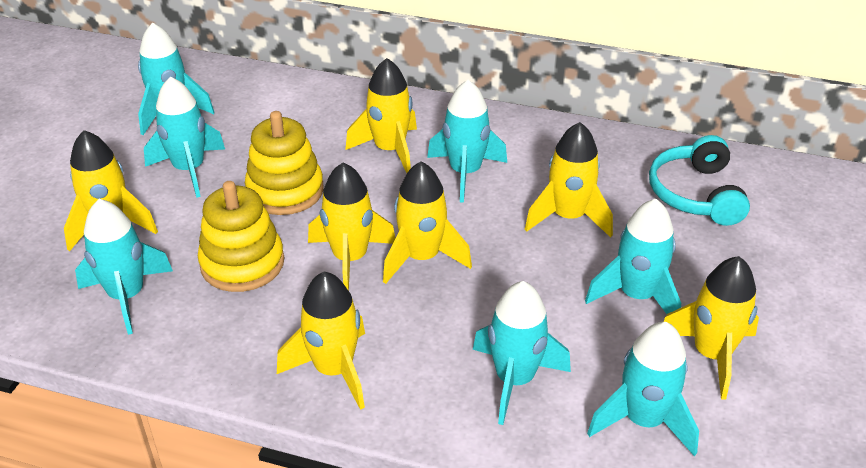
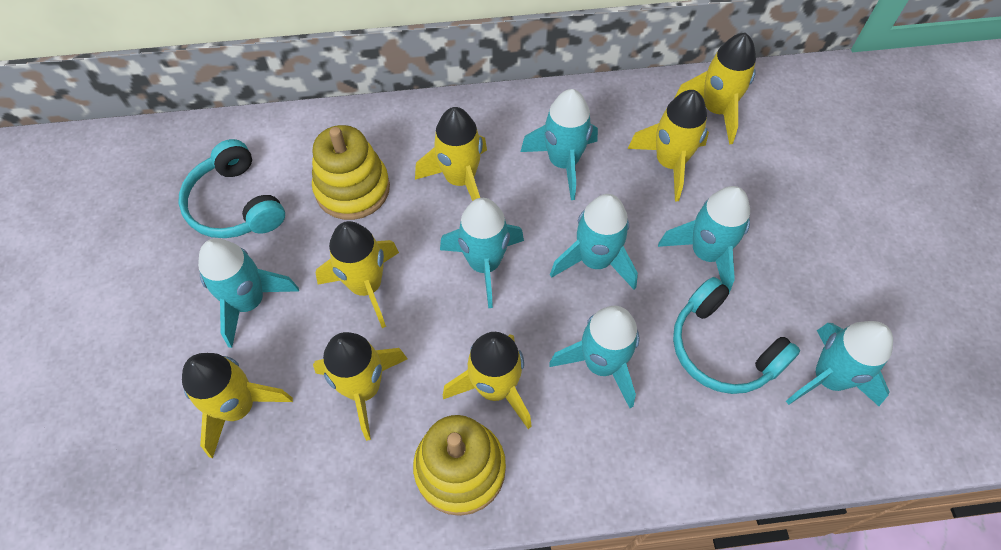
turquoise headphones: [649,135,750,226] = 1 -> [179,139,285,238] [673,277,800,394] = 2

